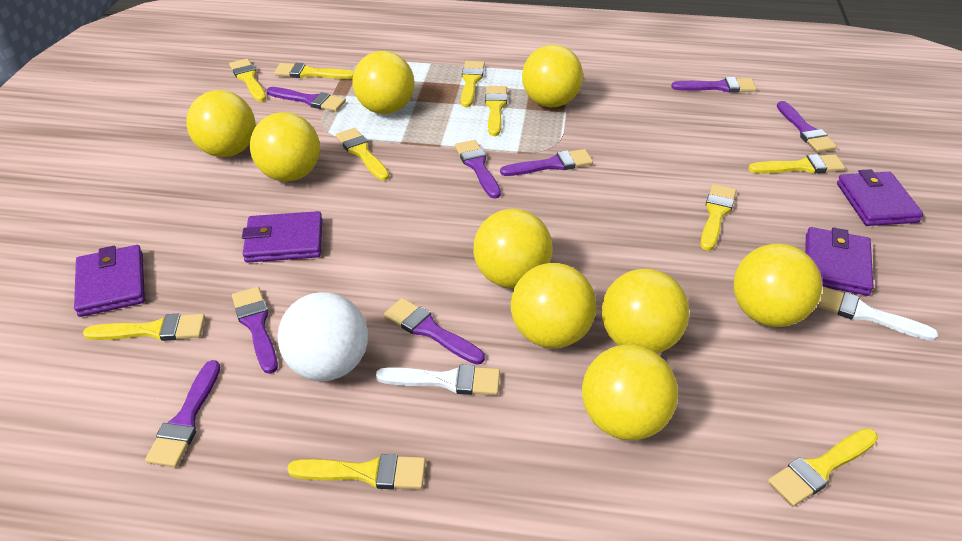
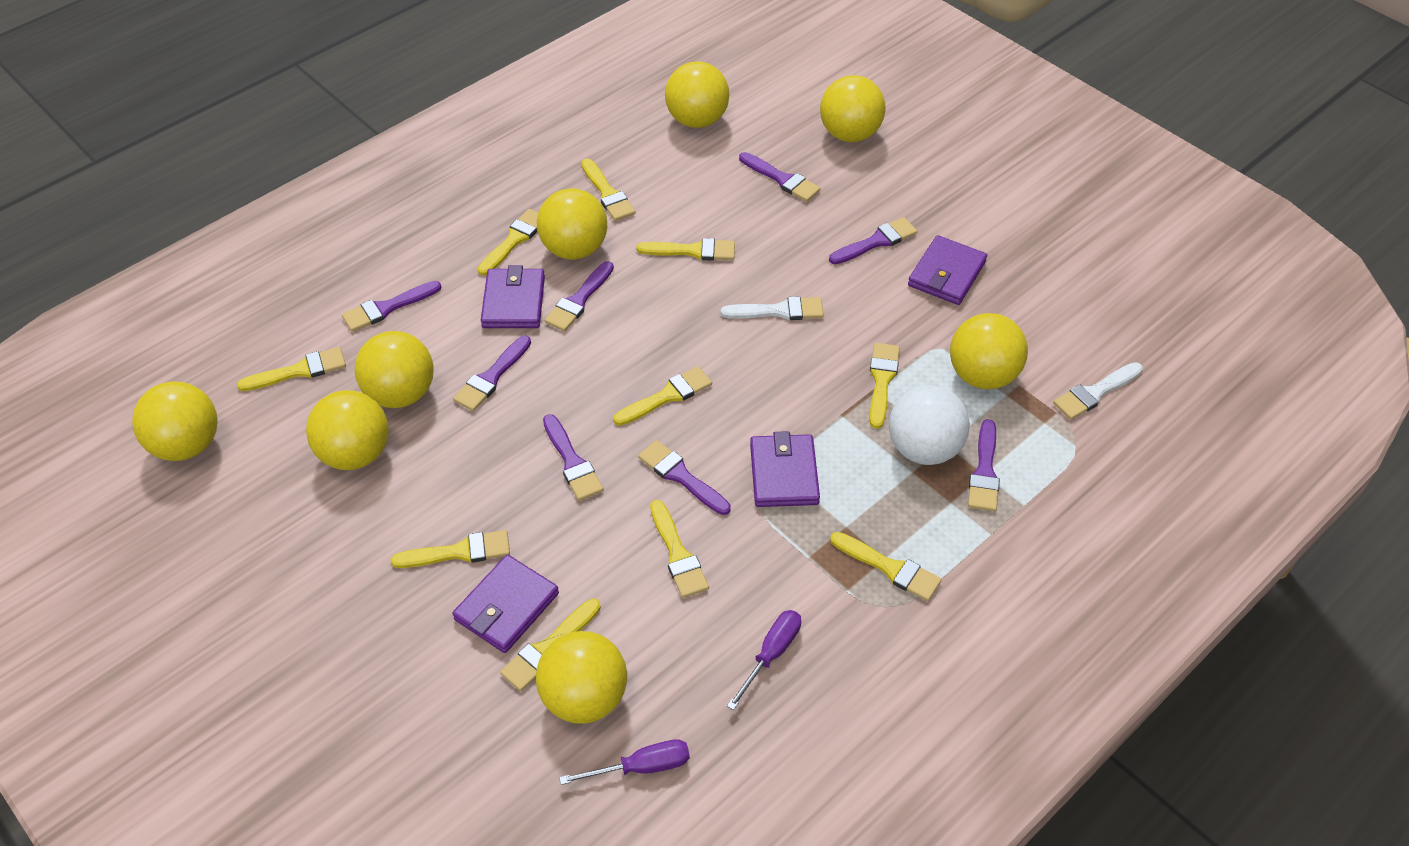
purple screwdriver: none = 0 -> [559,739,690,785] [727,610,801,710] = 2
yellow ball: [186,90,255,157] [250,112,320,182] [353,51,414,114] [473,209,553,288] [511,263,596,348] [522,45,583,107] [582,345,678,441] [602,269,689,353] [734,244,822,327] = 9 -> [132,381,218,461] [306,390,389,470] [355,331,434,408] [536,631,627,724] [537,188,607,260] [665,61,729,128] [820,75,886,142] [950,313,1028,389] = 8

